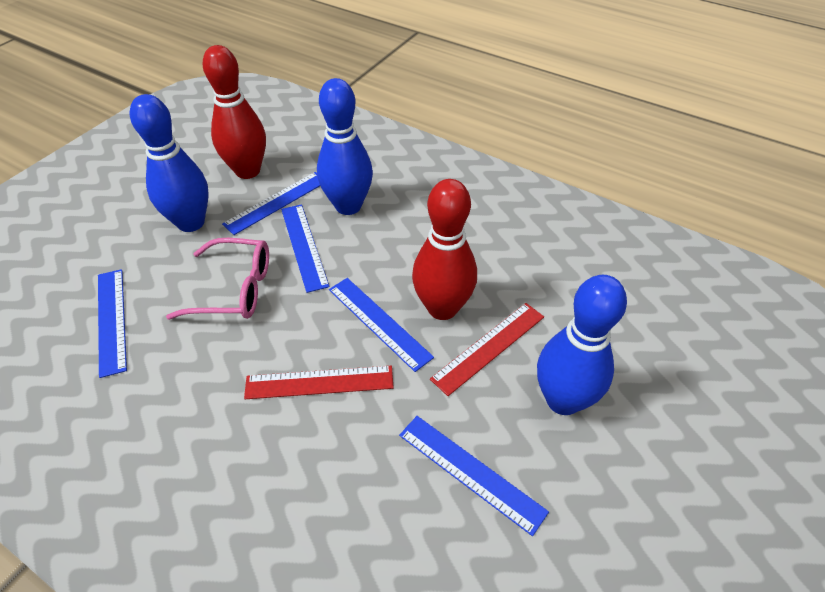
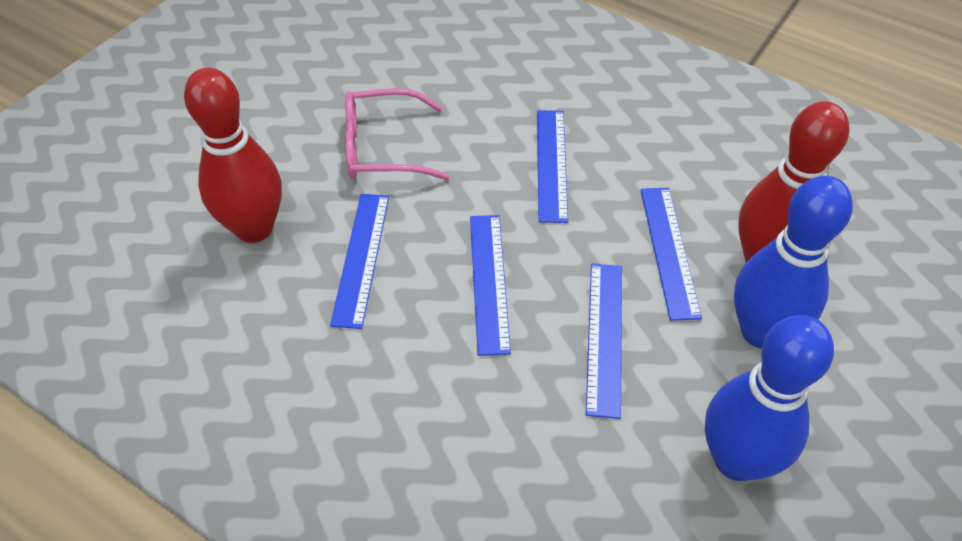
blue bowling pin: [130,94,209,232] [317,78,373,215] [537,275,627,415] = 3 -> [705,315,834,481] [734,176,853,349] = 2
red ruler: [244,366,394,399] [430,303,544,396] = 2 -> none = 0

